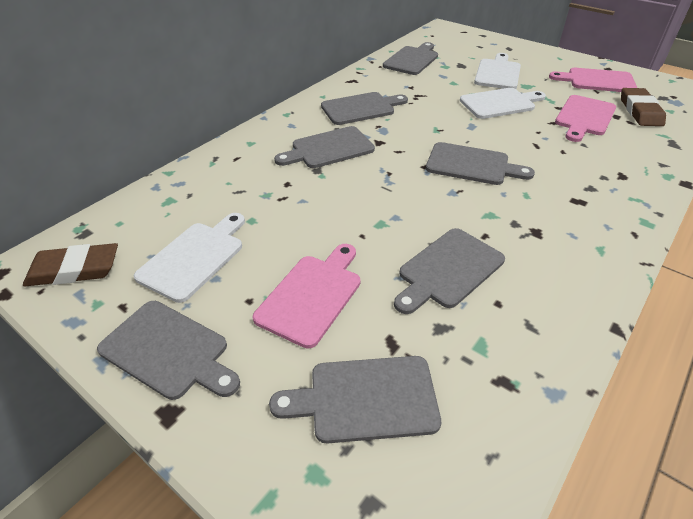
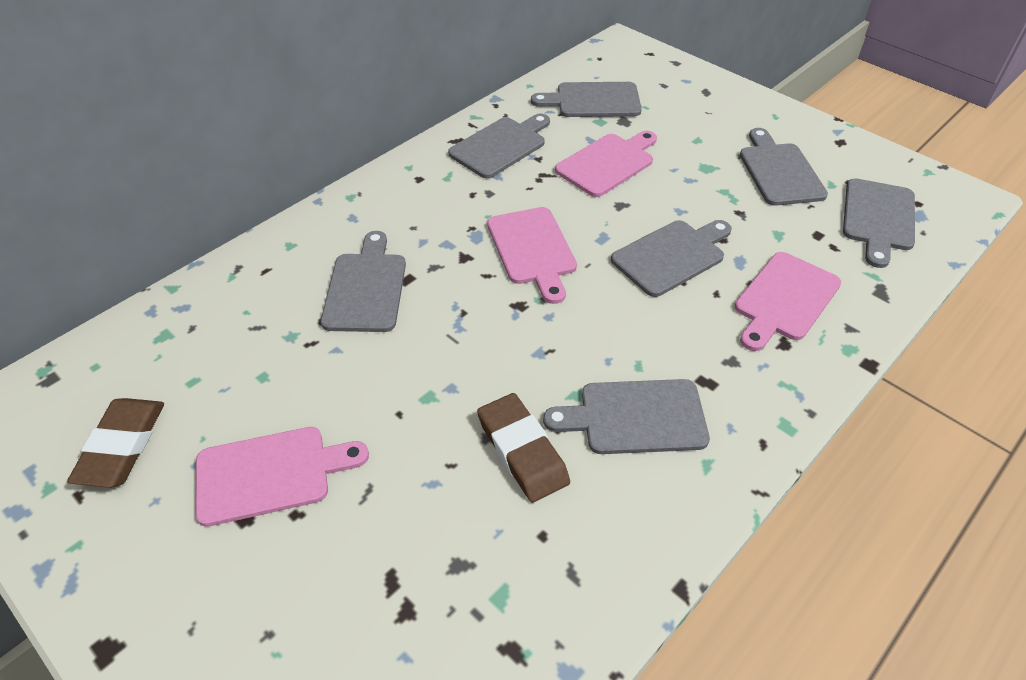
pink cutting board: [253,244,360,348] [549,68,637,92] [555,95,616,142] = 3 -> [196,427,369,527] [487,207,577,304] [555,131,657,197] [735,252,841,351] = 4
white cutting board: [134,213,245,303] [460,88,546,119] [474,53,521,89] = 3 -> none = 0

